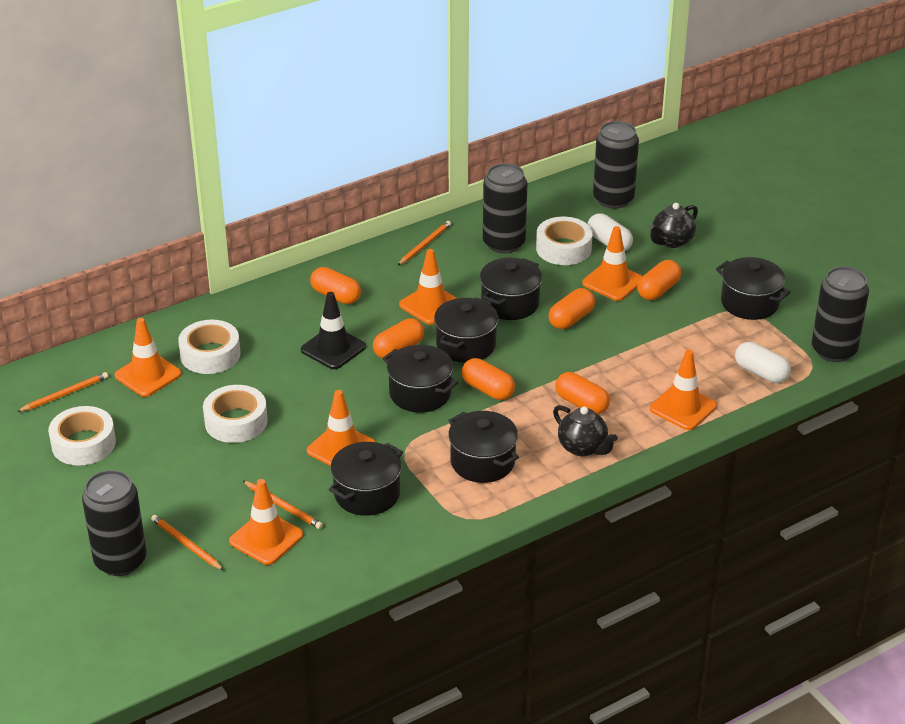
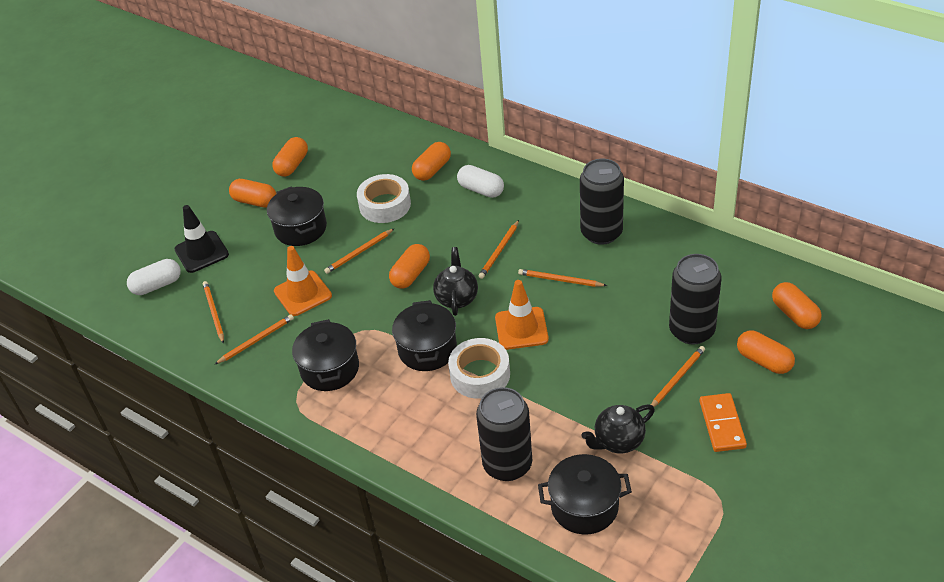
black can: [82,470,146,576] [483,163,527,254] [593,121,639,209] [812,266,869,362] = 4 -> [476,387,532,481] [580,159,624,245] [669,254,722,345] = 3
black pot: [329,442,403,516] [383,345,458,412] [434,297,499,363] [448,411,519,483] [480,258,542,320] [716,257,791,320] = 6 -> [267,186,327,246] [292,319,359,391] [392,300,457,371] [538,454,632,535] = 4
orange domino: none = 0 -> [699,393,747,452] = 1
orange pencil: [17,372,108,412] [151,515,224,570] [243,481,323,529] [397,221,451,266] = 4 -> [203,281,224,344] [214,314,294,365] [324,228,395,274] [479,220,519,279] [518,269,607,287] [651,346,705,407] = 6
orange traffic cone: [115,318,181,397] [229,479,303,565] [307,390,376,466] [399,249,457,325] [582,226,642,301] [650,350,717,430] = 6 -> [274,246,332,316] [495,280,549,350] = 2
white tape: [48,406,116,466] [178,320,240,374] [203,385,268,443] [536,217,593,265] = 4 -> [357,174,411,223] [448,338,510,399] = 2

